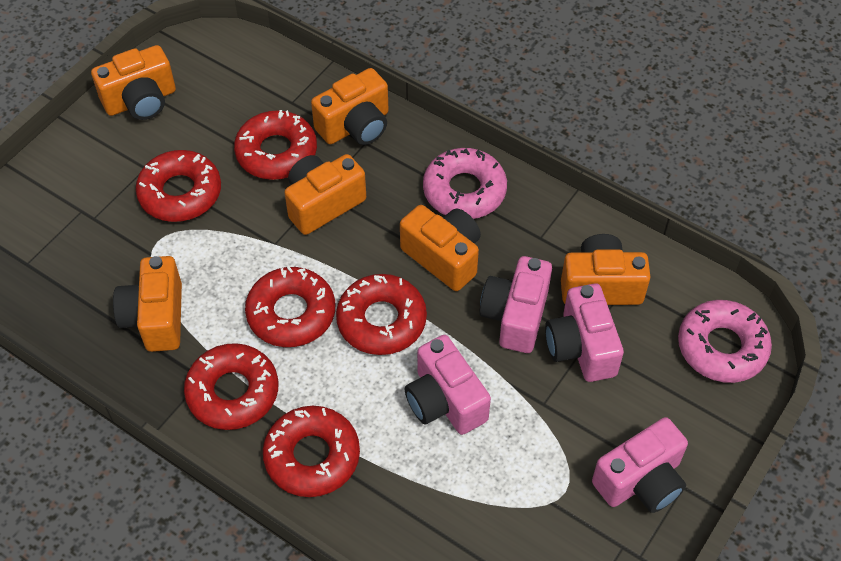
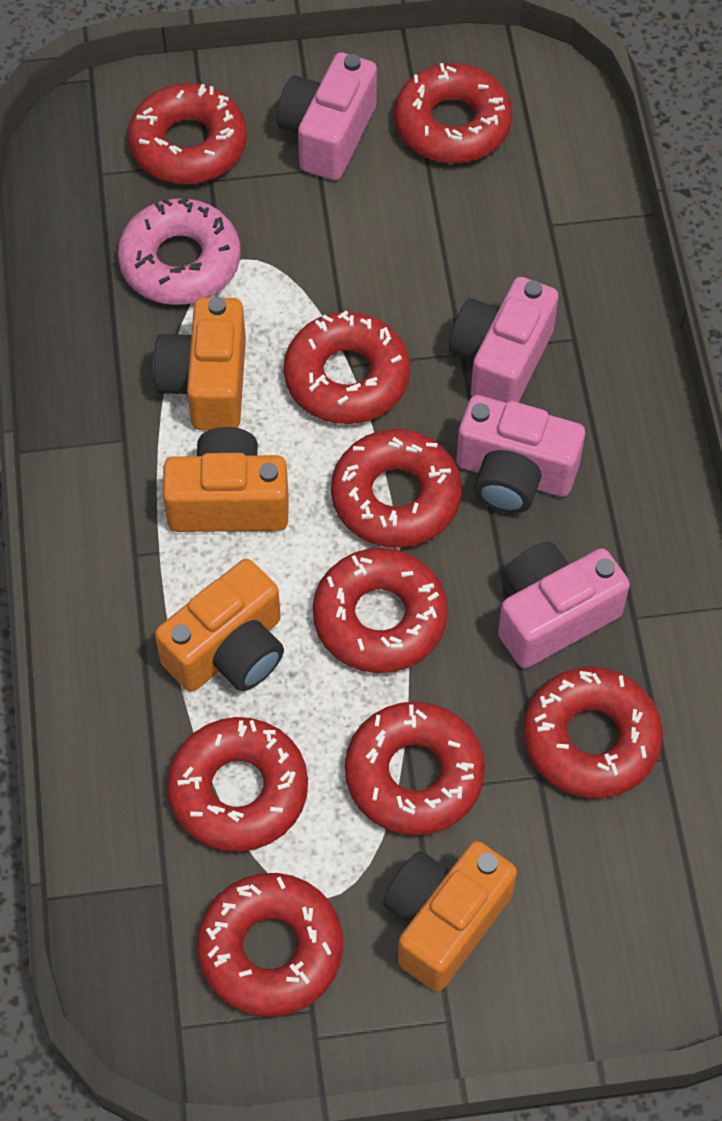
orange camera: [91,45,176,120] [113,256,182,352] [284,154,366,235] [311,68,389,145] [400,205,481,291] [561,234,651,305] = 6 -> [153,297,246,430] [155,559,284,692] [163,427,288,532] [383,841,517,991] = 4
pink donut: [423,148,507,219] [678,300,772,383] = 2 -> [118,197,240,305] = 1
red donut: [136,150,221,222] [184,343,278,430] [234,110,317,180] [245,266,335,347] [263,406,360,497] [336,274,427,355] = 6 -> [128,83,247,184] [167,717,308,852] [197,873,343,1017] [284,311,410,424] [313,548,448,673] [331,429,462,548] [345,701,485,835] [394,63,512,163] [523,667,663,799] = 9

